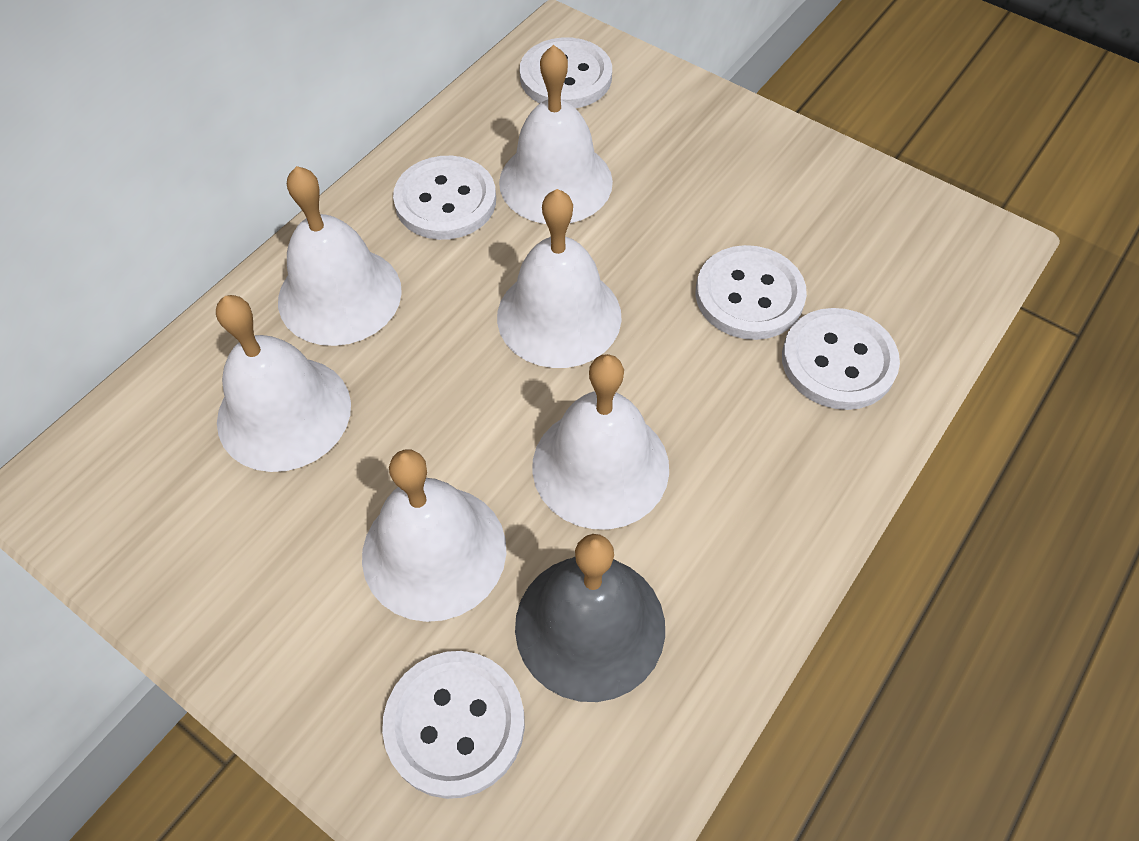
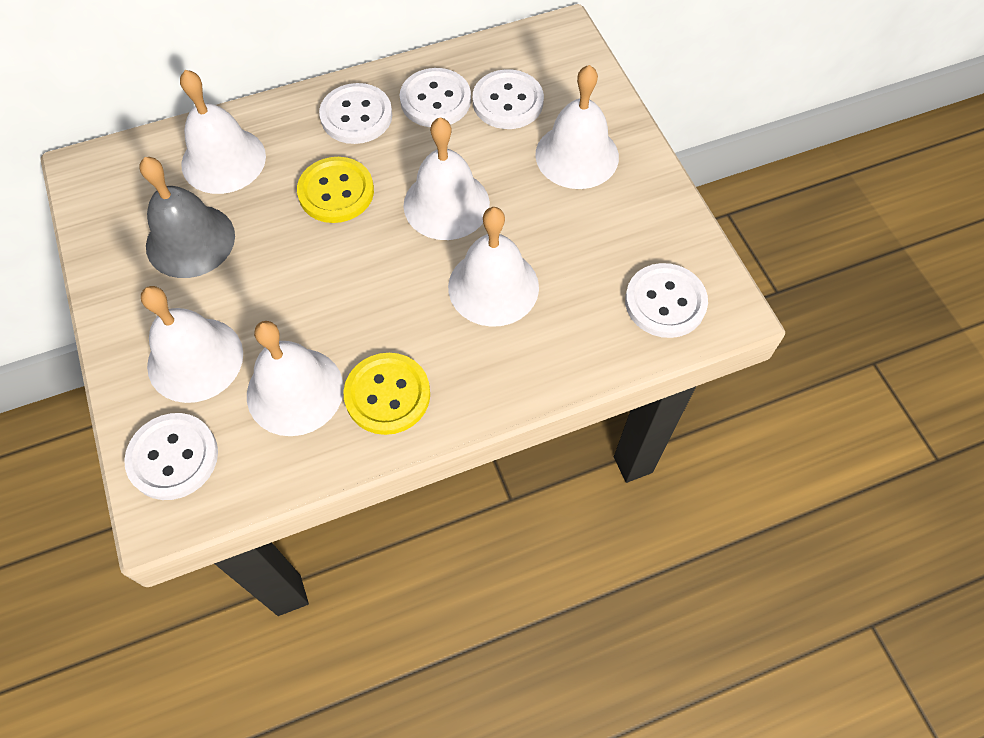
yellow button: none = 0 -> [297,157,374,223] [344,353,430,435] = 2

